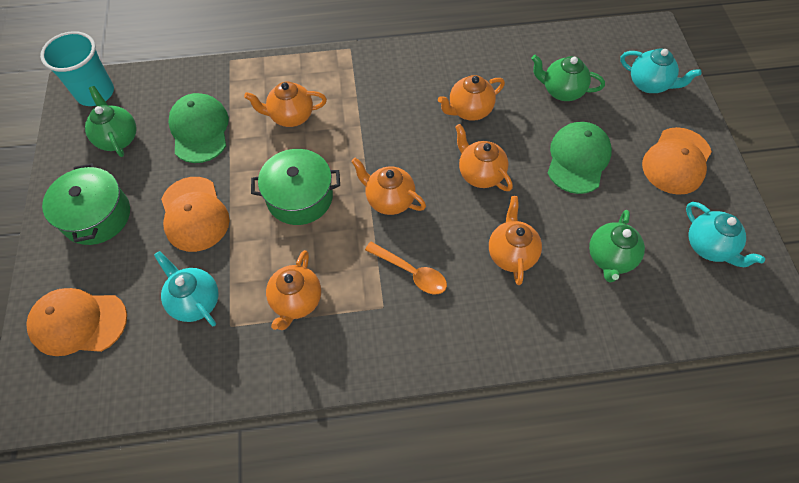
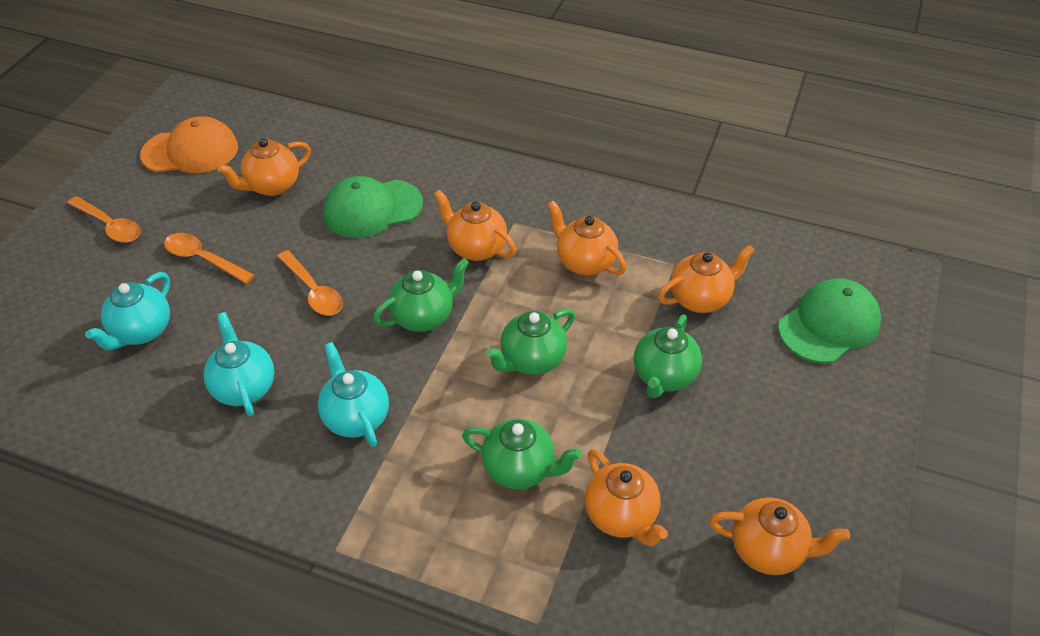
green pot: [42,163,130,245] [251,149,340,225] = 2 -> none = 0
green teapot: [85,86,137,157] [531,55,605,101] [589,210,645,283] = 3 -> [373,258,469,332] [462,418,582,489] [485,308,575,375] [634,314,702,398] = 4
orange cap: [26,288,127,356] [161,177,230,252] [642,127,712,195] = 3 -> [140,116,238,173] = 1
orange spoon: [365,242,447,294] = 1 -> [67,196,141,243] [164,233,255,284] [277,250,343,316] = 3
turquoise cup: [40,31,114,106] = 1 -> none = 0

